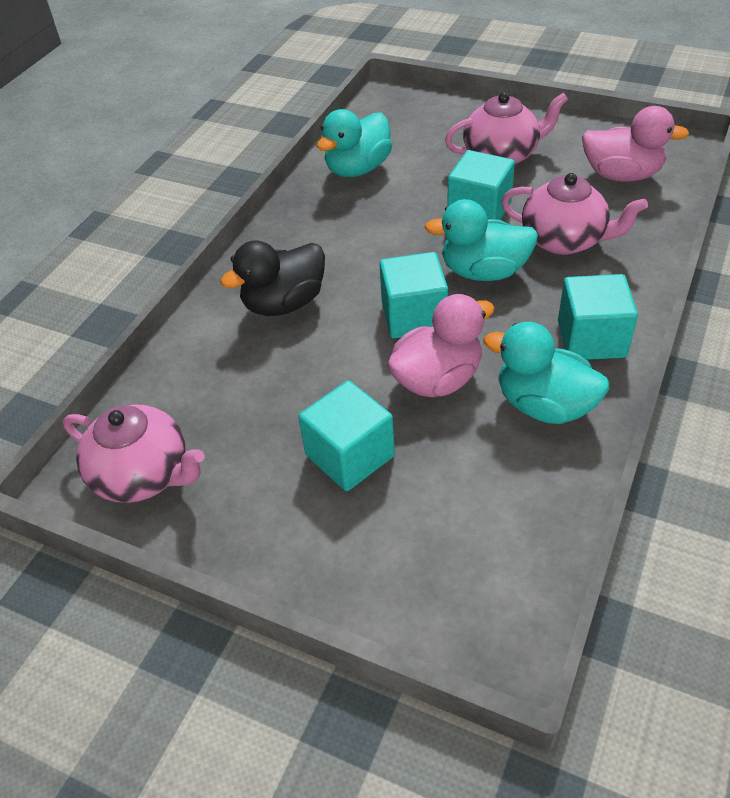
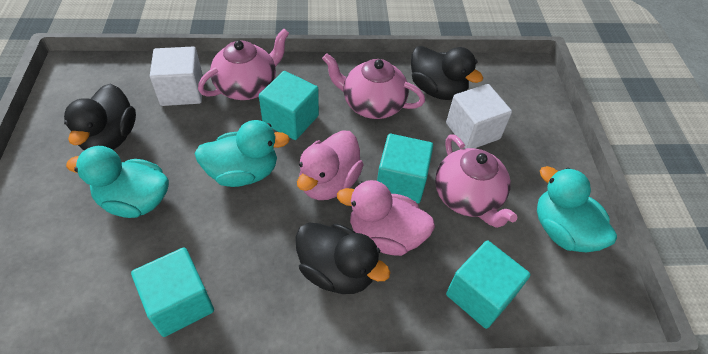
black duck: [220,240,325,316] = 1 -> [64,84,136,150] [295,223,391,294] [411,46,483,100] = 3
white cube: none = 0 -> [150,47,203,106] [446,84,512,149] = 2

